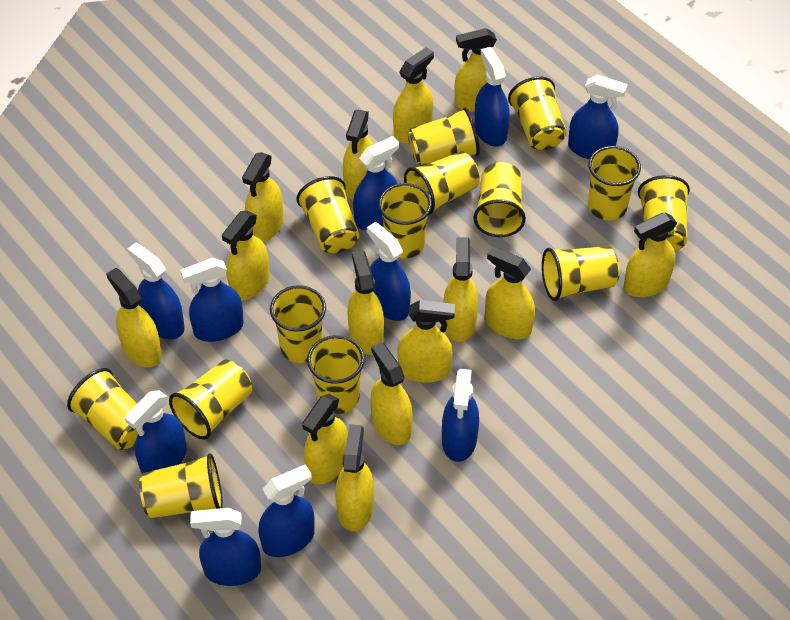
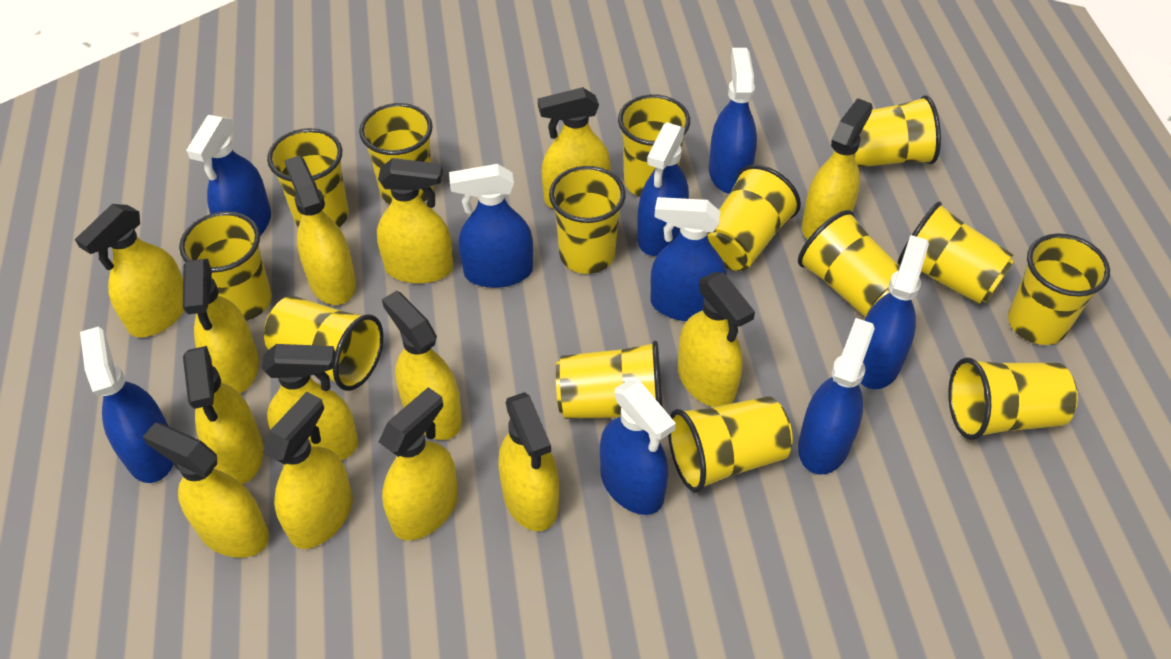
blue spray bottle: [125,390,186,473] [127,243,185,339] [180,258,244,342] [190,508,261,586] [259,464,315,557] [353,136,399,230] [367,222,411,321] [442,369,479,462] [475,47,510,147] [568,75,628,159] = 10 -> [80,327,173,483] [186,115,271,236] [449,164,533,288] [600,379,676,515] [637,122,689,256] [651,197,727,321] [709,48,757,194] [798,318,875,475] [861,235,929,389] = 9

